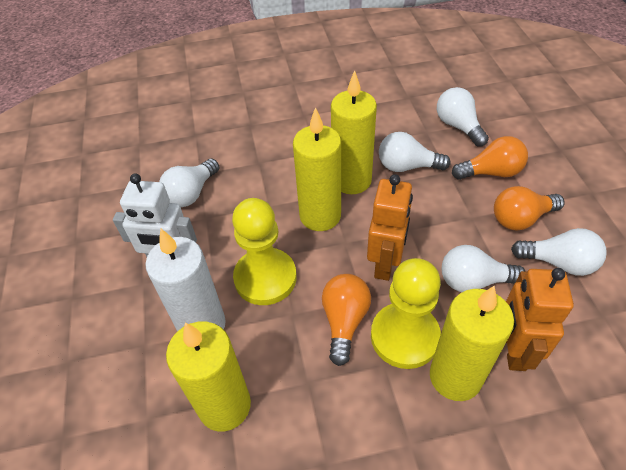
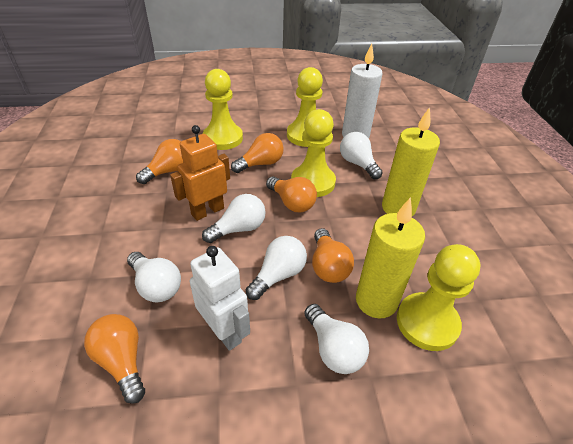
orange light bulb: [322,274,371,366] [452,136,528,180] [494,186,565,230] = 3 -> [84,314,145,404] [136,139,184,184] [231,133,284,173] [266,177,317,212] [312,228,354,283] = 5
orange robot: [367,174,413,281] [506,268,574,371] = 2 -> [170,125,230,221] = 1
yellow candle: [166,321,251,431] [293,107,341,231] [331,70,377,194] [430,286,514,401] = 4 -> [356,197,425,318] [382,107,440,216] = 2
yellow pawn: [232,198,297,305] [371,258,441,369] = 2 -> [203,69,243,150] [287,67,323,147] [291,109,336,197] [397,244,480,351] = 4

